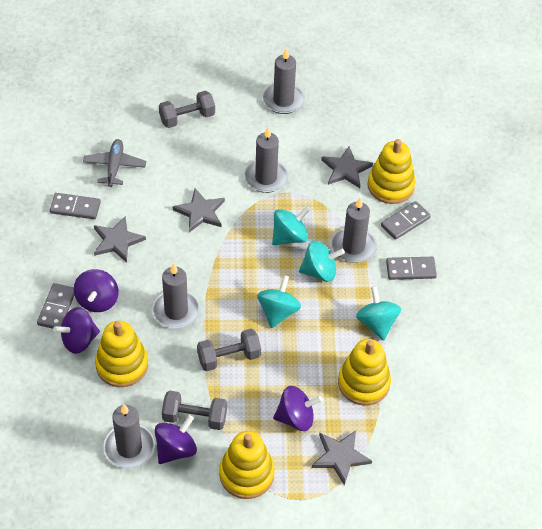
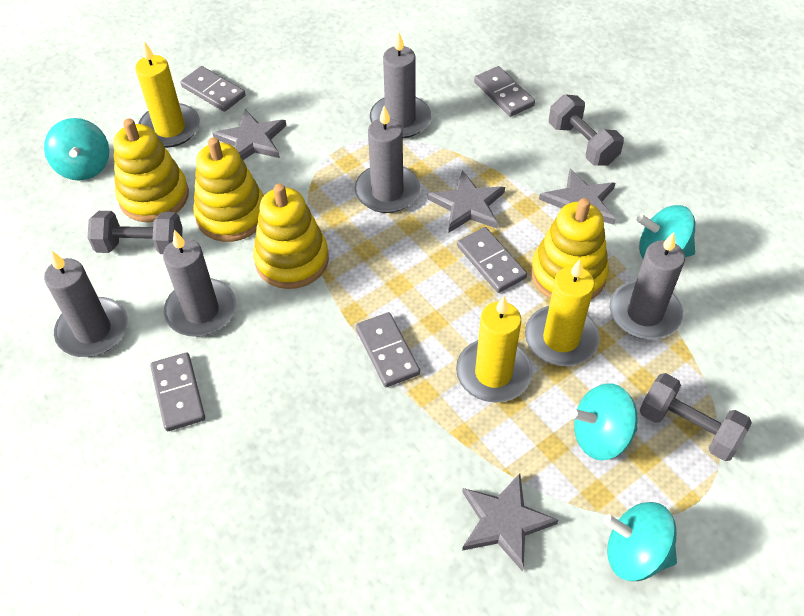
grey domino: [37,283,75,329] [50,193,101,219] [381,201,431,240] [386,257,437,280] = 4 -> [150,353,205,431] [180,66,246,112] [356,312,420,387] [457,227,527,293] [474,66,535,117] = 5
grey plane: [83,139,146,187] = 1 -> none = 0
purple spinning top: [53,307,100,354] [74,269,119,312] [155,415,197,464] [273,386,322,431] = 4 -> none = 0
yellow candle: none = 0 -> [135,41,200,148] [456,296,532,403] [525,259,600,366] = 3

